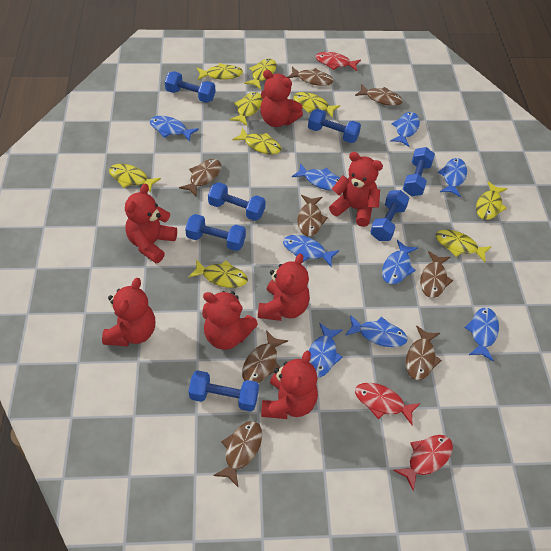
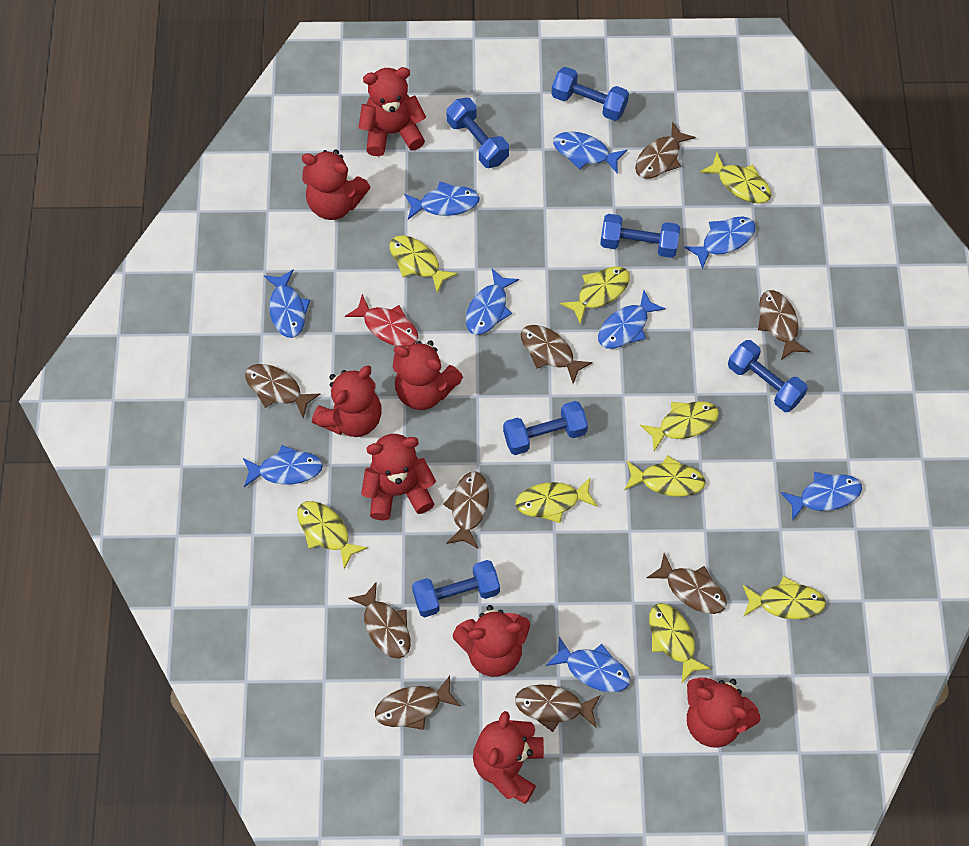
blue dumbbell: [165,71,215,103] [185,214,246,251] [189,370,259,412] [208,182,266,221] [308,109,361,143] [370,190,409,241] [403,147,435,196] = 7 -> [412,560,500,617] [446,98,509,168] [503,401,588,455] [552,67,629,121] [600,214,680,258] [728,340,808,412] = 6
brown fish: [179,159,221,196] [213,421,262,487] [242,330,288,383] [287,67,334,86] [298,195,328,237] [355,84,403,106] [406,326,442,380] [420,251,453,298] = 8 -> [245,364,321,419] [348,582,411,659] [375,676,460,730] [443,471,489,548] [515,684,601,732] [521,325,593,384] [635,121,696,179] [647,553,727,614] [758,290,810,360] = 9
red fish: [316,52,361,71] [355,383,420,425] [393,435,453,491] = 3 -> [345,294,418,347] = 1
red teddy bear: [102,278,155,347] [125,184,177,263] [202,291,258,350] [258,254,310,321] [260,70,303,127] [261,351,318,419] [329,152,383,227] = 7 -> [302,150,371,220] [312,365,382,437] [358,67,426,156] [361,434,436,520] [393,340,463,410] [453,605,530,677] [473,711,544,804] [687,677,761,748] = 8

